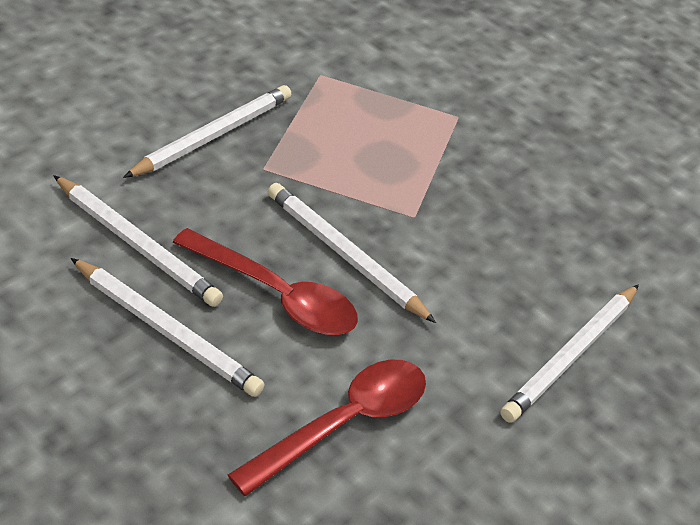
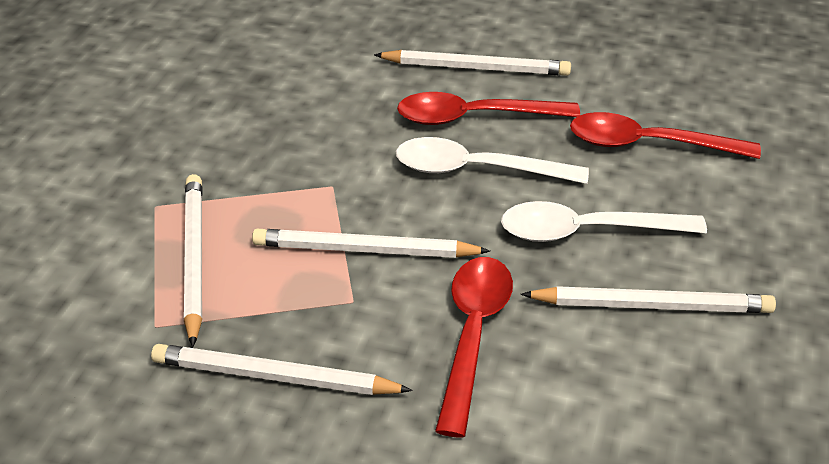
red spoon: [173,228,358,335] [228,360,426,496] = 2 -> [397,92,580,125] [435,257,513,438] [570,112,761,159] = 3
white spoon: none = 0 -> [396,137,589,184] [501,201,707,242] = 2

